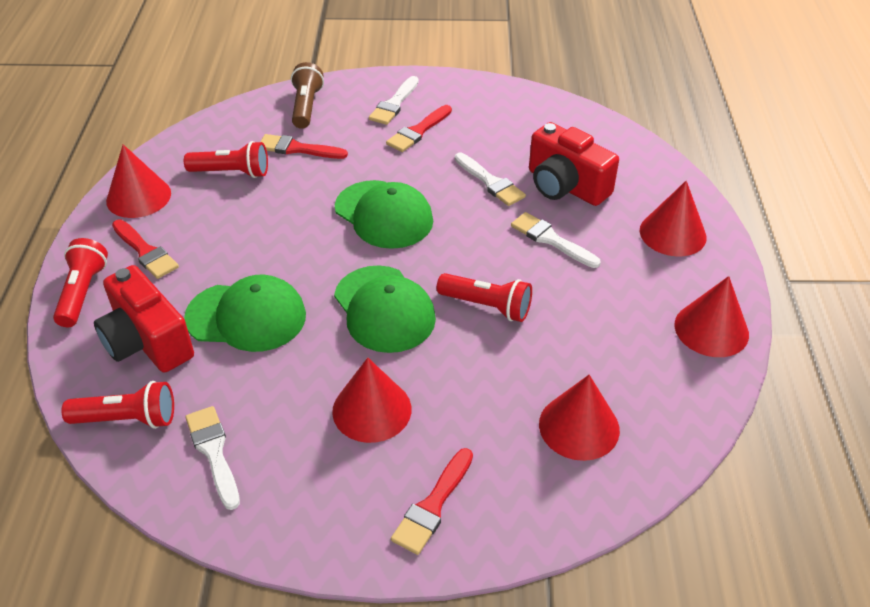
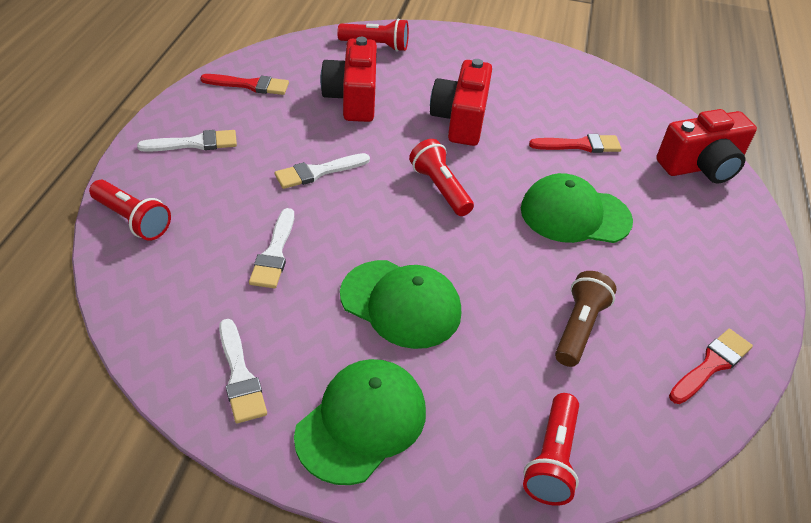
red brush: [112,220,179,279] [260,134,348,159] [386,105,452,152] [391,448,473,555] = 4 -> [200,74,289,95] [529,134,622,153] [669,329,753,404] = 3
red camera: [94,265,194,373] [529,122,619,206] = 2 -> [320,37,377,122] [430,59,492,146] [656,109,757,184] = 3
red cone: [106,144,171,218] [332,357,411,443] [539,375,620,461] [640,181,707,256] [674,276,749,357] = 5 -> none = 0

